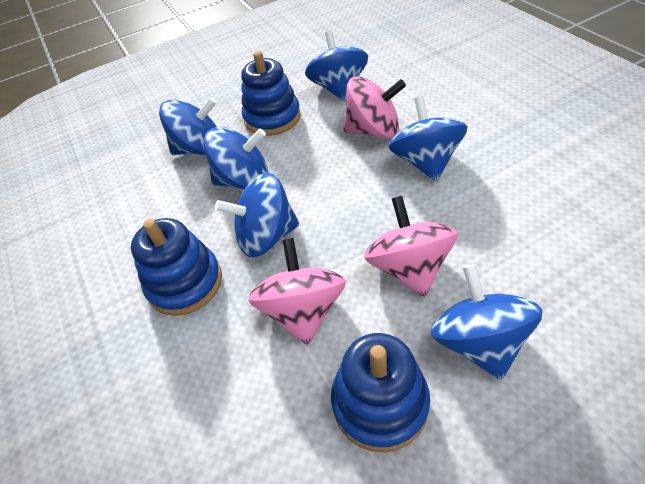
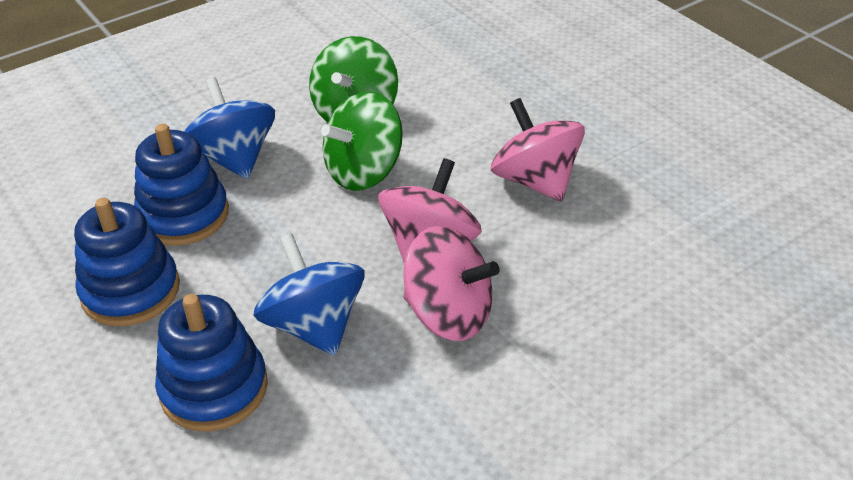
blue spinning top: [159,97,217,155] [203,127,269,189] [215,173,299,258] [305,31,368,102] [388,96,467,181] [431,264,543,380] = 6 -> [184,77,275,179] [254,234,365,355] = 2
green spinning top: none = 0 -> [309,36,398,122] [321,91,403,191] = 2

